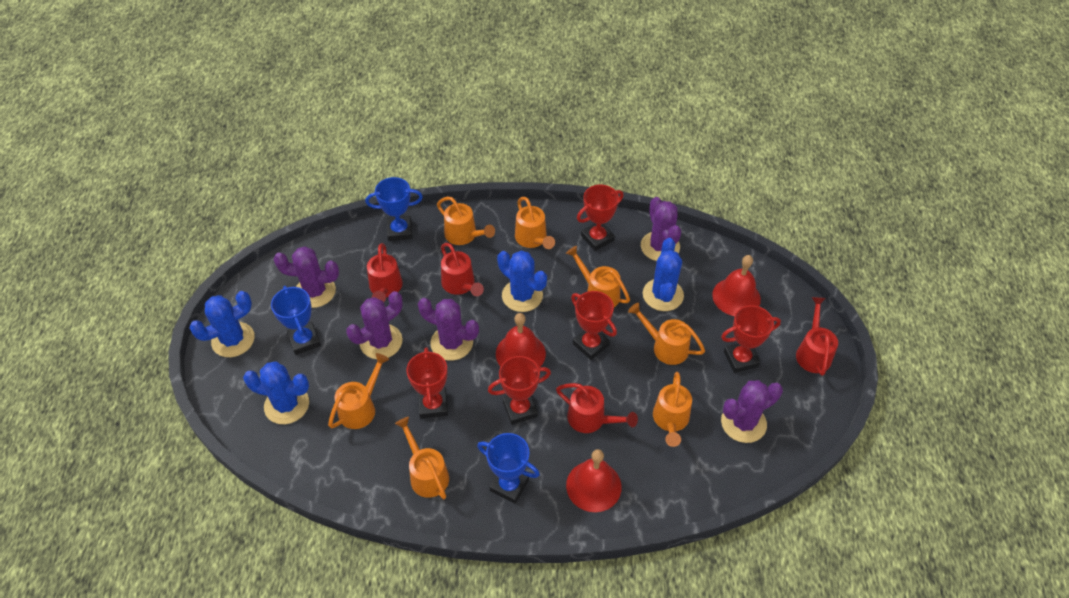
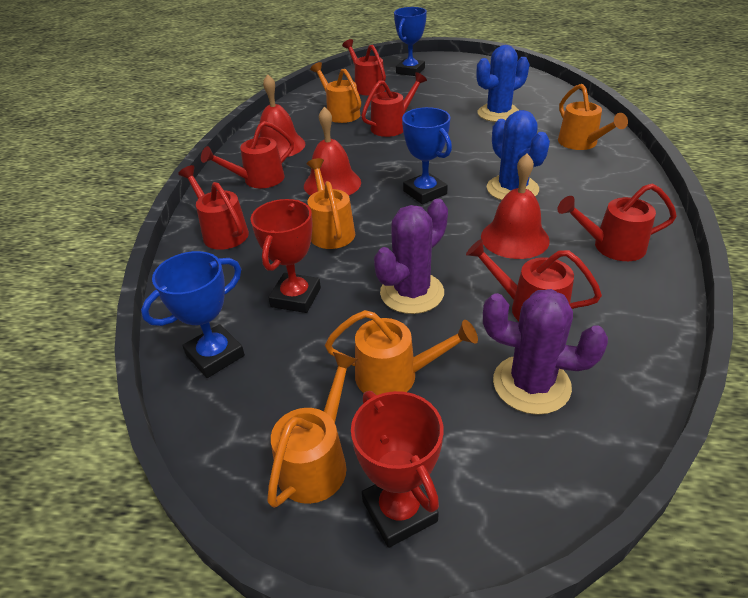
blue cactus: [189,291,255,357] [243,362,309,424] [497,251,547,312] [643,238,684,311] = 4 -> [476,45,529,122] [487,110,550,200] = 2
orange watering can: [328,353,389,429] [395,417,449,499] [437,197,495,245] [515,197,555,249] [566,246,630,307] [628,303,705,365] [653,372,692,447] = 7 -> [267,352,359,508] [307,158,355,249] [310,62,361,123] [325,310,478,395] [558,84,628,150] = 5
purple cactus: [273,246,339,308] [346,291,403,359] [418,298,479,361] [641,197,681,261] [721,380,783,443] = 5 -> [374,199,448,314] [483,289,608,415] = 2
red trophy: [406,347,448,419] [488,356,551,425] [571,291,617,360] [577,185,624,251] [721,305,781,373] = 5 -> [250,199,321,313] [351,391,443,548] = 2
red watering can: [367,243,403,302] [441,243,484,296] [556,383,638,433] [796,297,838,376] = 4 -> [178,165,249,250] [201,121,294,188] [342,39,386,96] [361,72,427,137] [466,239,602,321] [557,183,677,261] = 6

